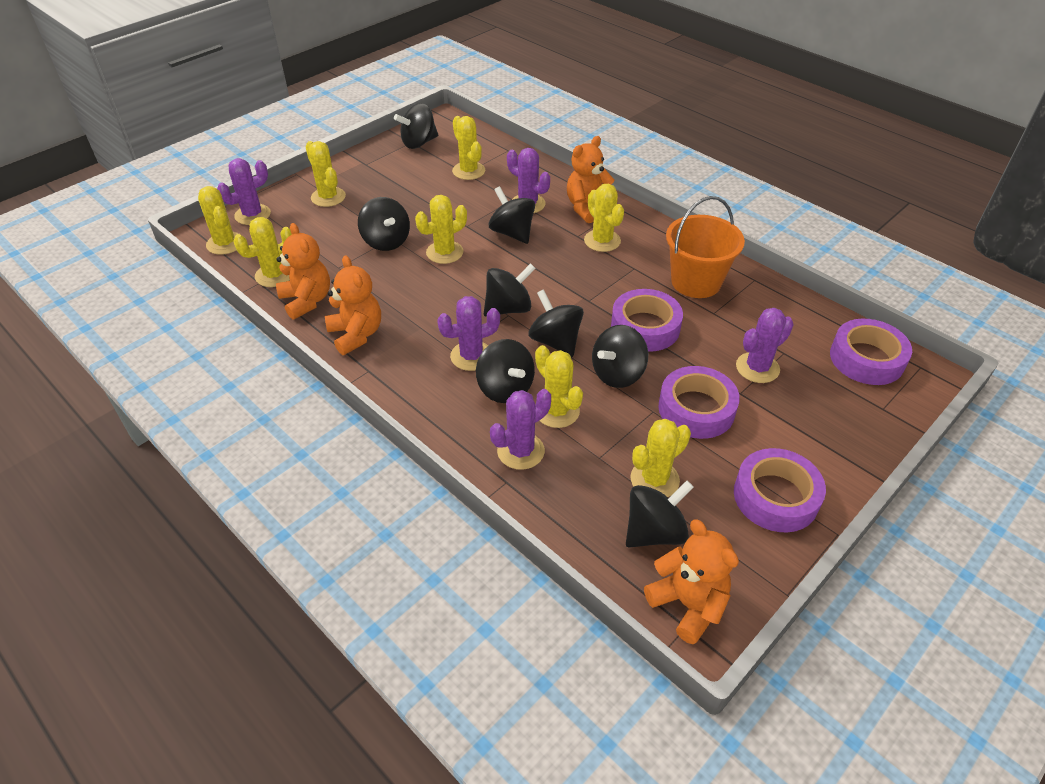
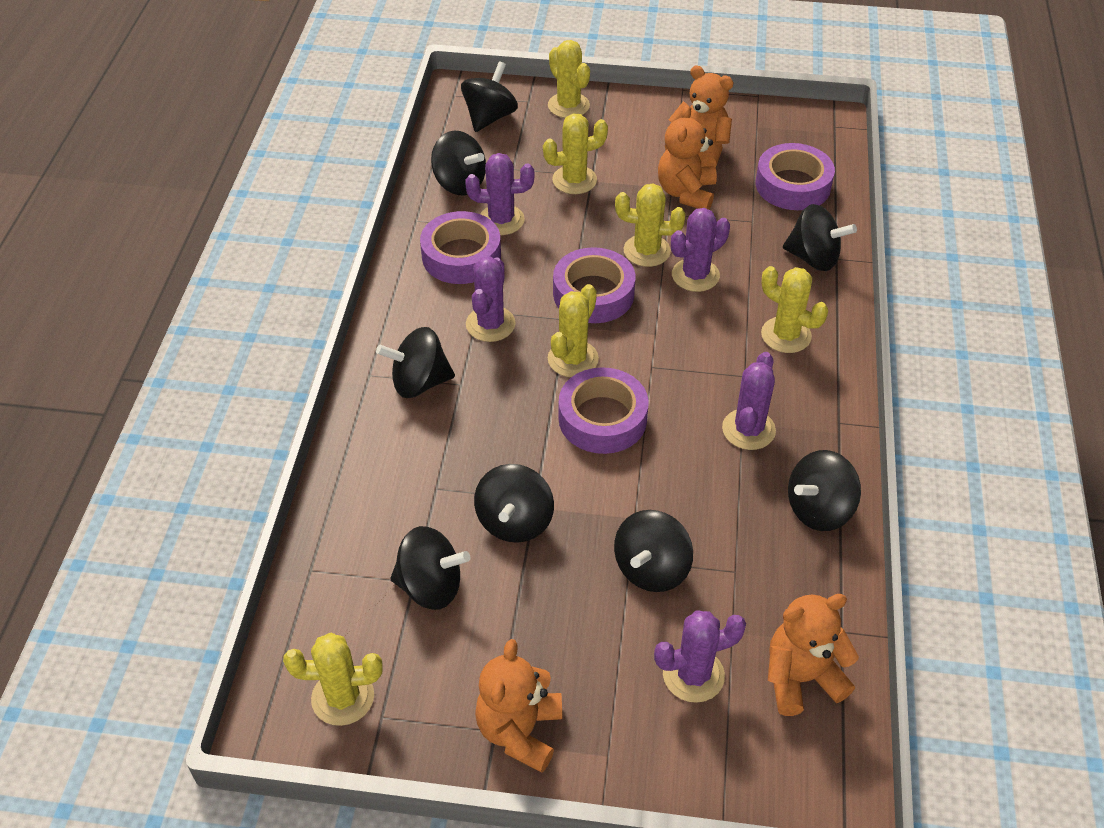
orange bucket: [666,196,745,298] = 1 -> none = 0
yellow cactus: [198,186,241,255] [233,217,292,287] [305,141,346,207] [415,195,467,264] [452,116,485,180] [535,345,583,428] [584,184,624,252] [630,419,691,497] = 8 -> [283,633,382,726] [543,114,608,194] [548,40,590,118] [548,284,599,377] [615,183,686,267] [761,266,828,353] = 6

